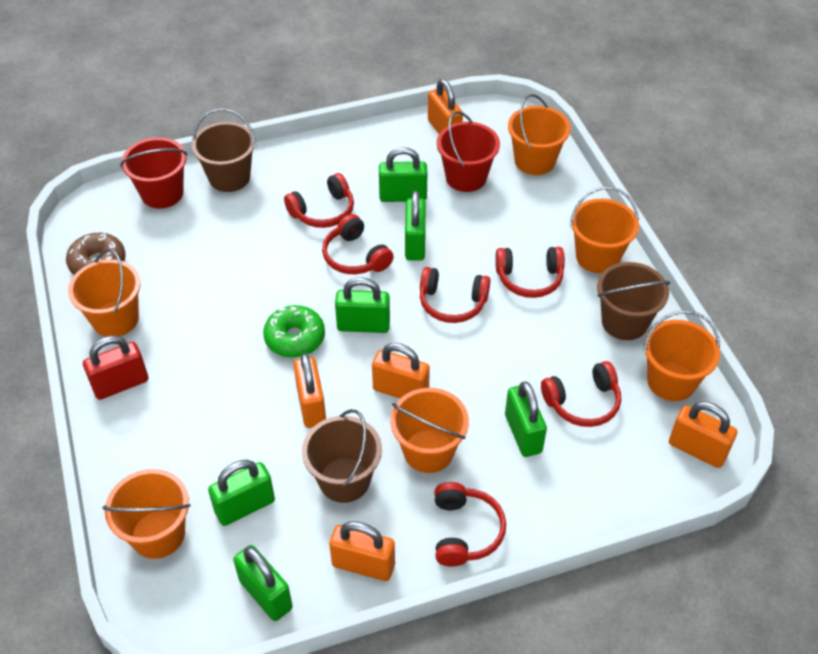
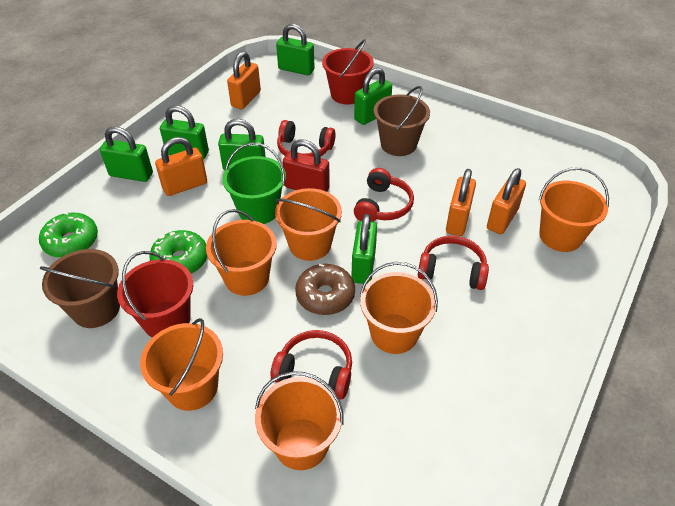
brown bucket: [192,109,256,192] [302,409,382,503] [597,262,670,340] = 3 -> [40,249,120,328] [373,86,430,156] = 2
green bucket: none = 0 -> [222,143,286,224] = 1
green donut: [263,305,325,358] = 1 -> [39,212,98,258] [149,230,207,274] = 2
orange padlock: [293,353,326,428] [329,521,395,581] [372,343,430,398] [428,79,463,134] [669,401,737,468] = 5 -> [155,137,207,196] [227,51,261,109] [446,169,476,236] [487,168,526,234] = 4
red headphones: [284,173,354,228] [322,214,394,274] [420,267,490,323] [434,482,506,567] [495,247,565,298] [541,361,621,427] = 6 -> [270,330,352,399] [277,120,336,157] [354,168,414,222] [418,236,489,290] = 4

